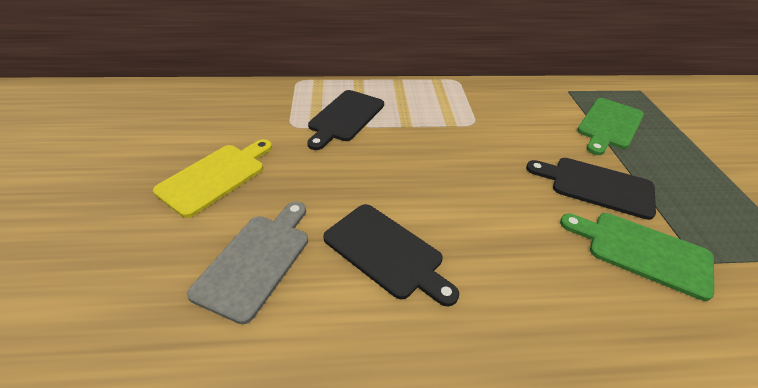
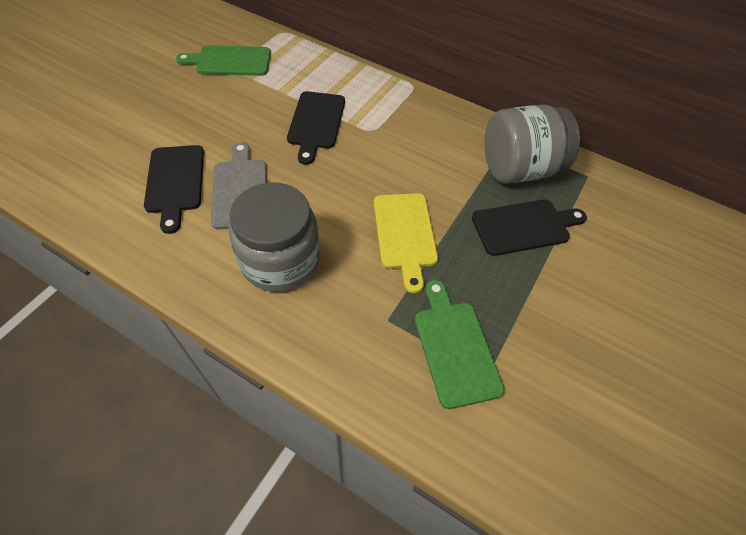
grey jar: none = 0 -> [229,182,320,292] [485,105,580,184] = 2

